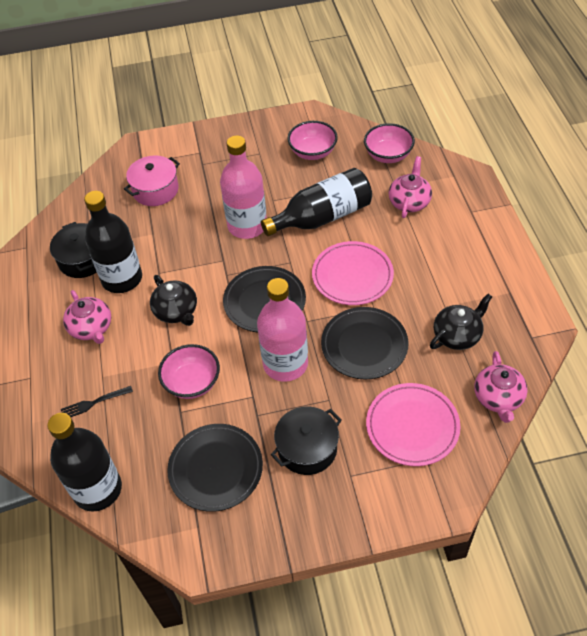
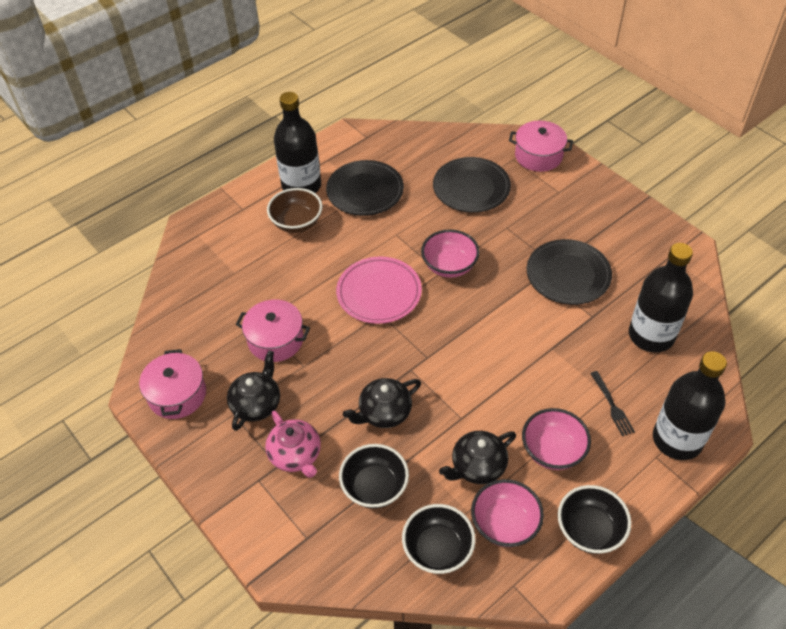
black bowl: none = 0 -> [339,444,409,508] [402,504,476,574] [558,485,631,554] = 3
black pot: [50,222,97,278] [271,406,342,475] = 2 -> none = 0
black teapot: [150,275,197,326] [430,294,492,350] = 2 -> [227,350,280,431] [343,378,421,428] [439,431,516,484] = 3
brown bowl: none = 0 -> [267,188,322,233] = 1
pink bottle: [220,136,267,239] [257,278,308,382] = 2 -> none = 0
pink plate: [312,241,394,305] [366,383,460,466] = 2 -> [336,256,422,324] = 1
pink pot: [124,156,180,206] = 1 -> [139,349,206,419] [236,299,310,362] [509,121,573,172] = 3
pink teapot: [63,290,111,344] [389,156,432,218] [474,351,528,423] = 3 -> [265,410,321,478] = 1

